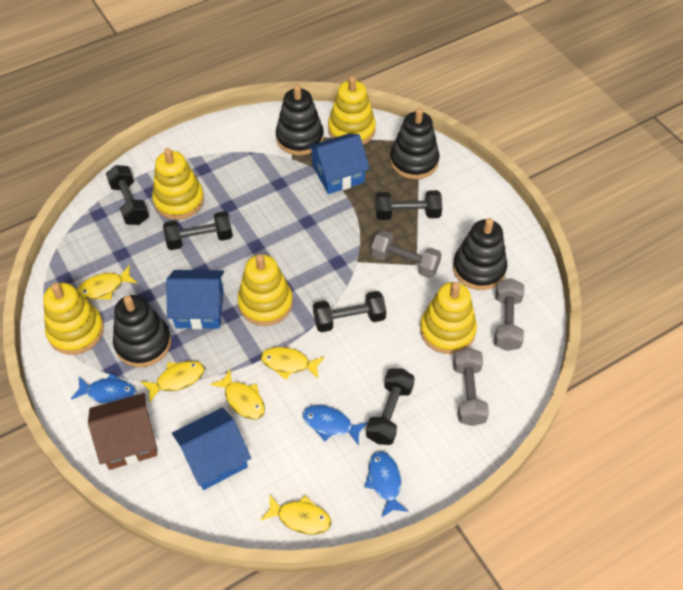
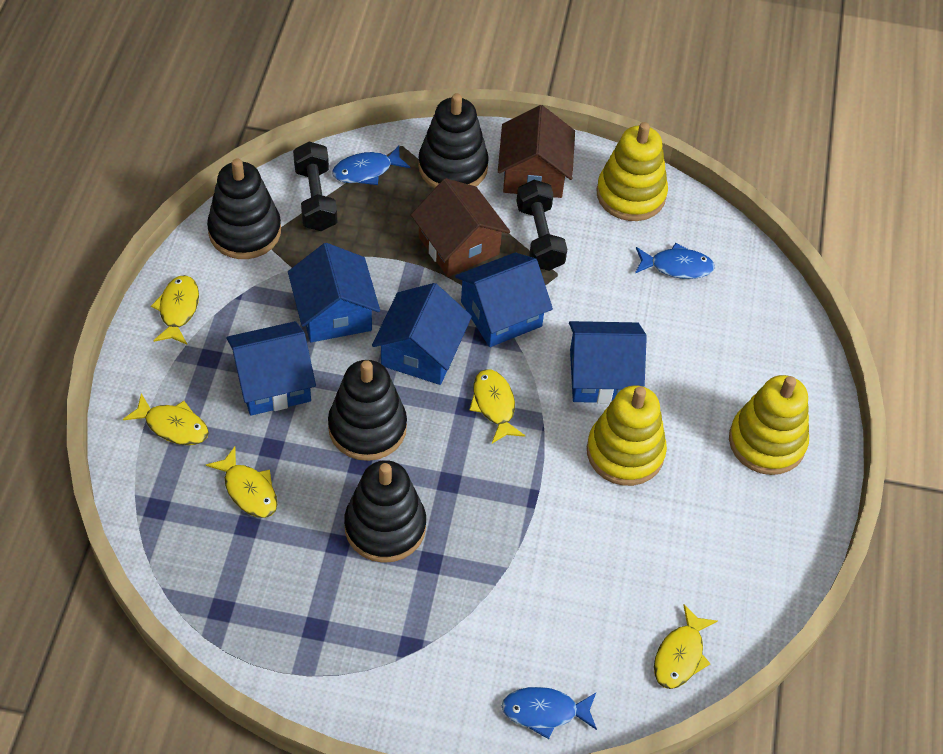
black dumbbell: [106,165,149,225] [163,211,233,250] [313,291,386,332] [366,368,415,445] [376,190,442,220] = 5 -> [293,141,337,231] [516,180,567,271] = 2
blue house: [166,270,224,329] [172,408,251,490] [307,133,370,194] = 3 -> [227,321,316,416] [288,243,380,342] [372,283,472,385] [455,252,553,347] [569,321,647,404] = 5
brown house: [88,393,157,470] = 1 -> [411,178,510,277] [498,105,575,198] = 2
grey dumbbell: [371,230,441,278] [453,348,489,426] [494,279,524,351] = 3 -> none = 0
yellow stacking toy: [43,283,104,355] [152,148,204,220] [237,254,293,326] [328,76,376,145] [420,282,477,354] = 5 -> [587,385,667,486] [597,122,668,221] [729,375,809,475] = 3

